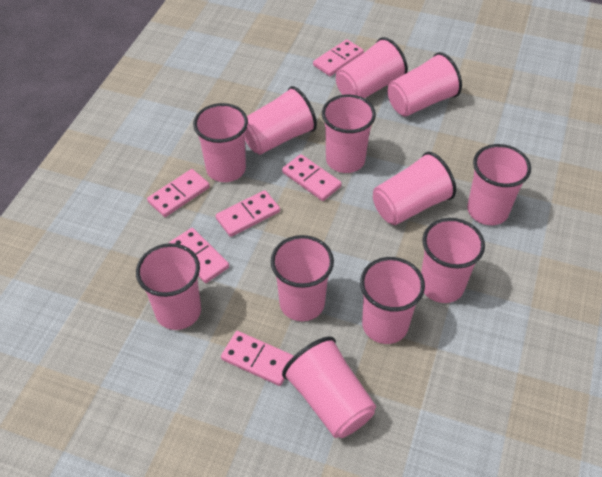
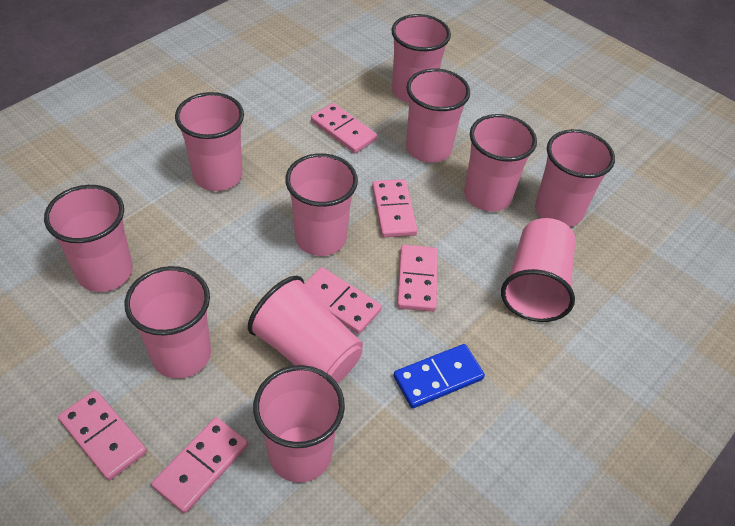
blue domino: none = 0 -> [393,344,485,408] = 1
pink cup: [136,243,201,330] [193,103,248,182] [245,86,317,155] [271,235,334,321] [282,337,376,438] [322,95,376,173] [336,37,408,98] [360,257,425,344] [373,152,456,225] [388,52,462,117] [421,218,485,303] [467,144,531,225] = 12 -> [44,185,133,292] [125,266,211,379] [175,92,244,191] [248,276,363,384] [253,365,345,483] [285,153,358,256] [391,14,451,103] [406,68,470,163] [464,114,537,212] [501,218,576,322] [535,129,615,227] = 11

